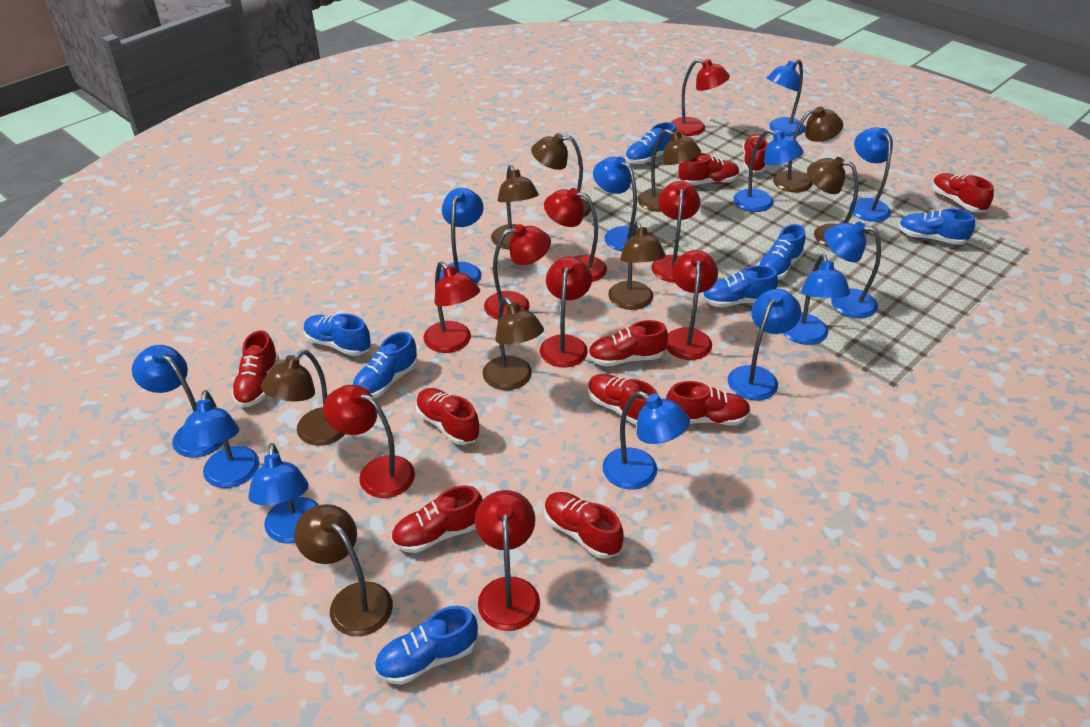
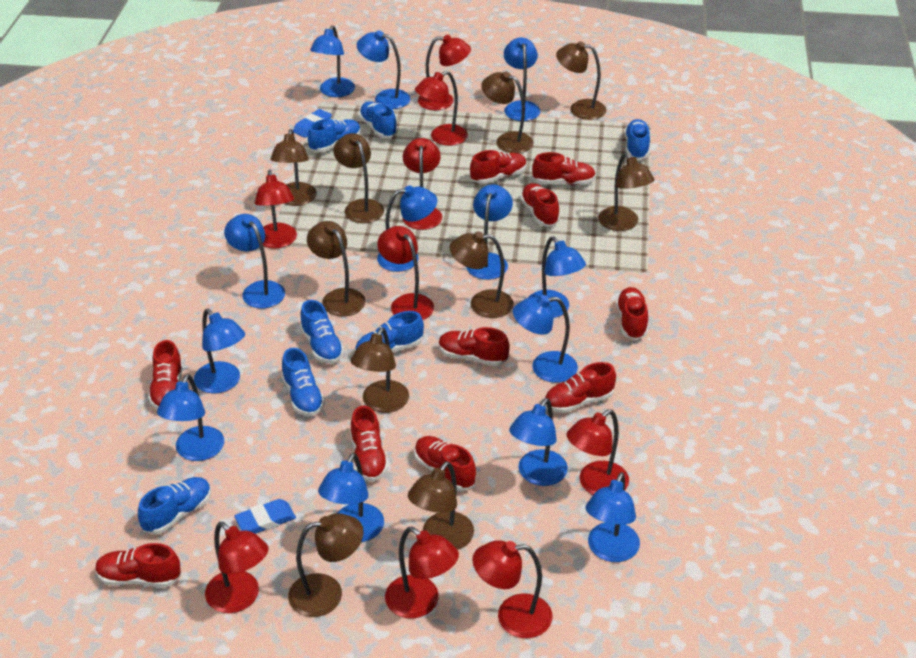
blue eraser: none = 0 -> [234,499,296,534] [293,109,332,138] = 2
blue lamp: [132,345,223,458] [181,390,259,488] [248,443,319,544] [439,188,484,284] [593,157,637,251] [602,391,690,490] [728,289,801,401] [733,129,804,212] [767,59,806,136] [783,254,850,345] [824,222,881,318] [849,127,893,222] = 12 -> [157,374,224,461] [194,309,245,394] [224,214,285,308] [310,25,355,97] [318,453,384,542] [357,31,411,109] [377,185,437,272] [467,184,513,280] [504,37,540,121] [509,398,568,486] [513,295,578,383] [528,237,586,318] [586,472,640,562] = 13
brown lamp: [261,350,345,446] [294,504,393,636] [483,297,544,390] [491,165,539,250] [531,133,591,218] [608,221,666,310] [637,129,701,212] [773,107,843,193] [807,157,858,247] = 9 -> [270,129,317,206] [288,513,363,617] [307,221,365,316] [333,133,384,223] [351,328,409,413] [408,461,474,550] [450,231,514,318] [481,71,534,153] [556,41,606,120] [598,153,654,231] = 10

